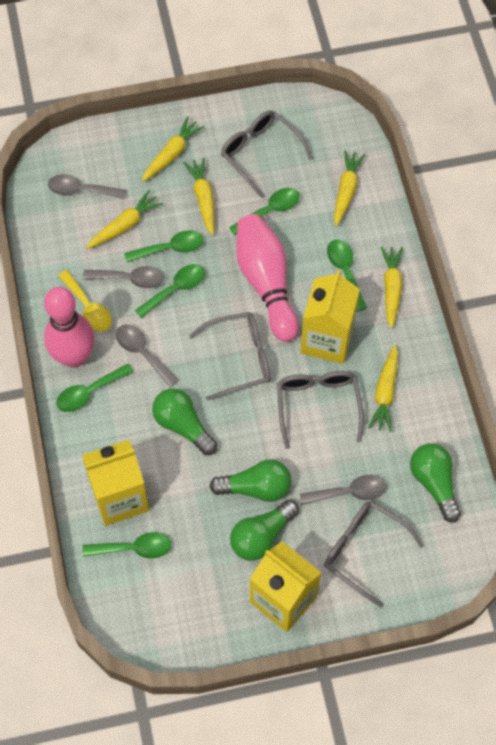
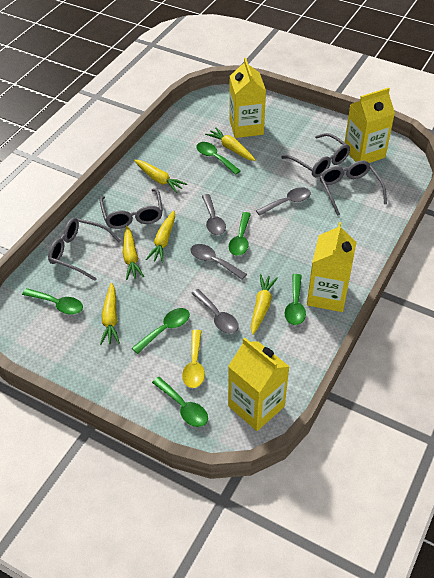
green light bulb: [152,389,217,455] [209,459,291,502] [230,500,299,561] [410,443,461,523] = 4 -> none = 0
pink bowling pin: [44,287,95,368] [236,214,299,342] = 2 -> none = 0
yellow carton: [82,440,149,526] [250,541,322,632] [300,270,360,364] = 3 -> [228,338,290,431] [229,58,266,138] [307,222,357,312] [345,88,395,163] = 4

